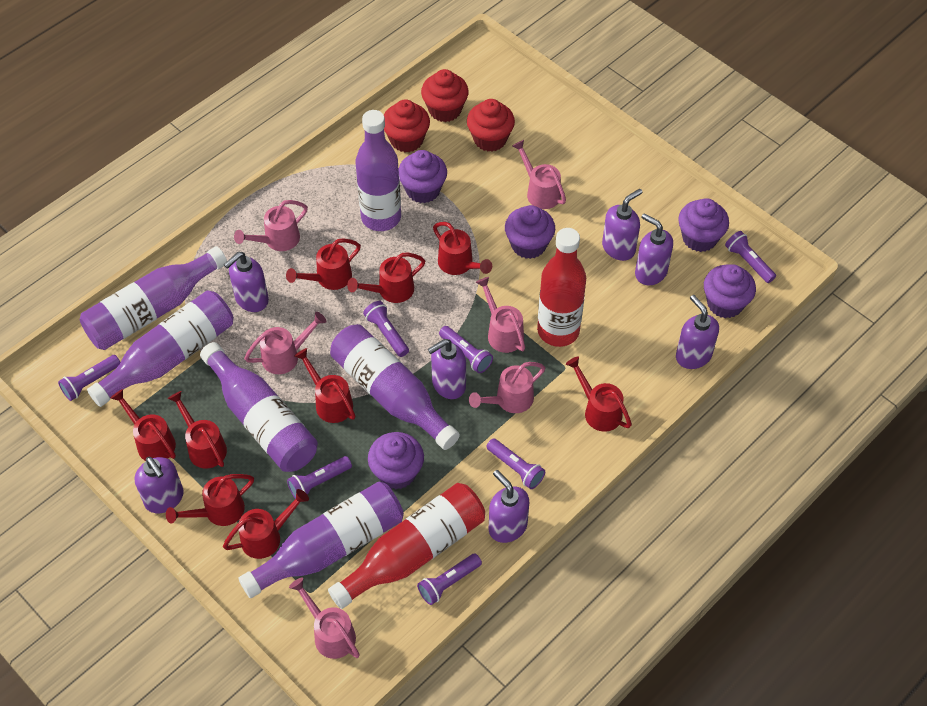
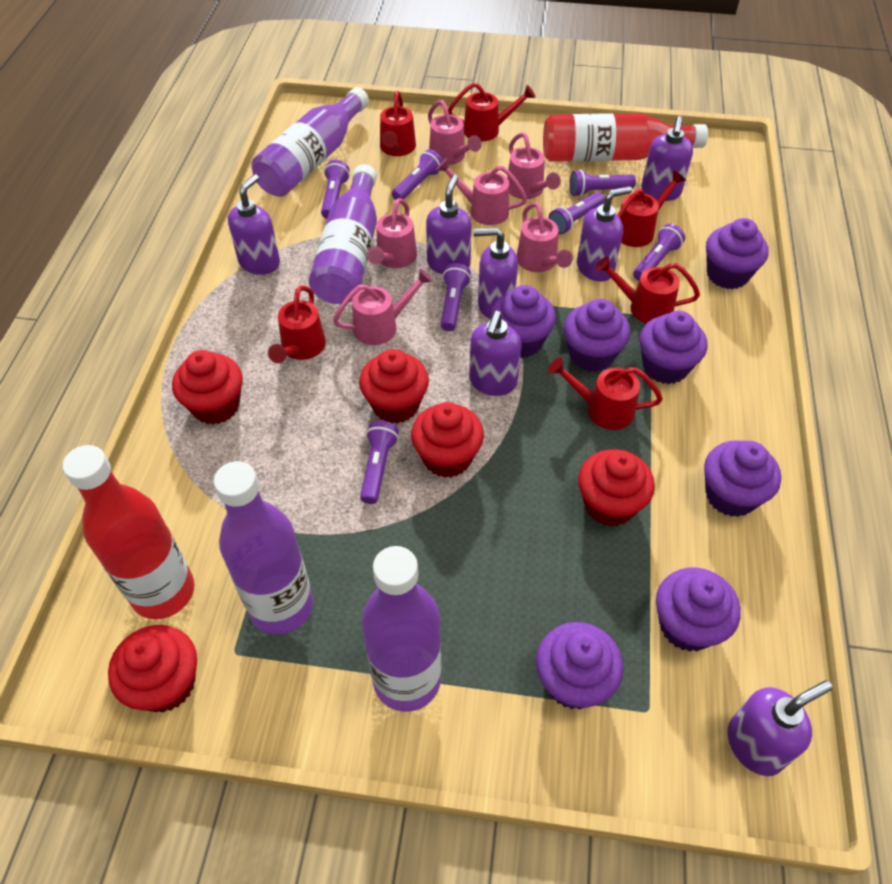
purple bottle: [80,246,227,350] [87,290,233,407] [200,342,318,472] [238,481,404,598] [330,324,460,450] [356,110,401,231] = 6 -> [213,461,313,634] [252,87,369,197] [309,164,377,304] [361,546,442,712] = 4
purple cupcake: [368,432,424,489] [399,150,447,203] [505,205,555,259] [678,198,729,252] [704,264,756,318] = 5 -> [490,285,556,358] [536,622,623,710] [564,299,630,372] [639,311,708,384] [656,568,741,652] [704,440,781,517] [706,218,769,289] = 7
red cupcake: [384,99,430,152] [421,69,469,122] [467,99,515,152] = 3 -> [108,625,197,713] [172,350,243,425] [359,349,429,424] [411,402,484,478] [578,449,655,527] = 5
red watering can: [111,389,176,461] [166,474,254,526] [168,391,227,469] [223,489,309,559] [286,238,361,290] [294,348,355,423] [347,253,426,303] [433,222,492,275] [566,357,632,432] = 9 -> [268,286,326,363] [380,91,416,156] [448,83,535,141] [548,357,663,430] [596,256,700,324] [617,170,686,247] = 6

